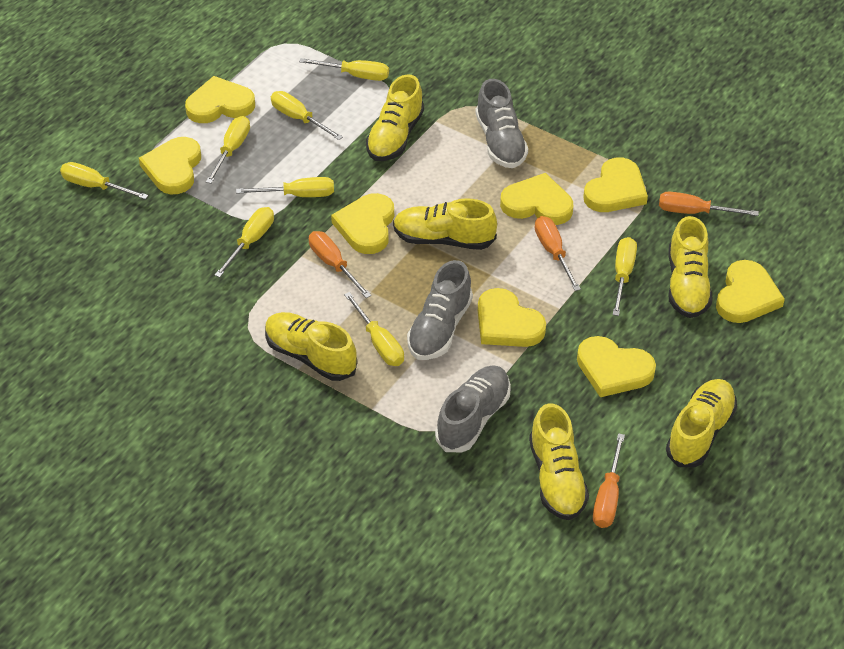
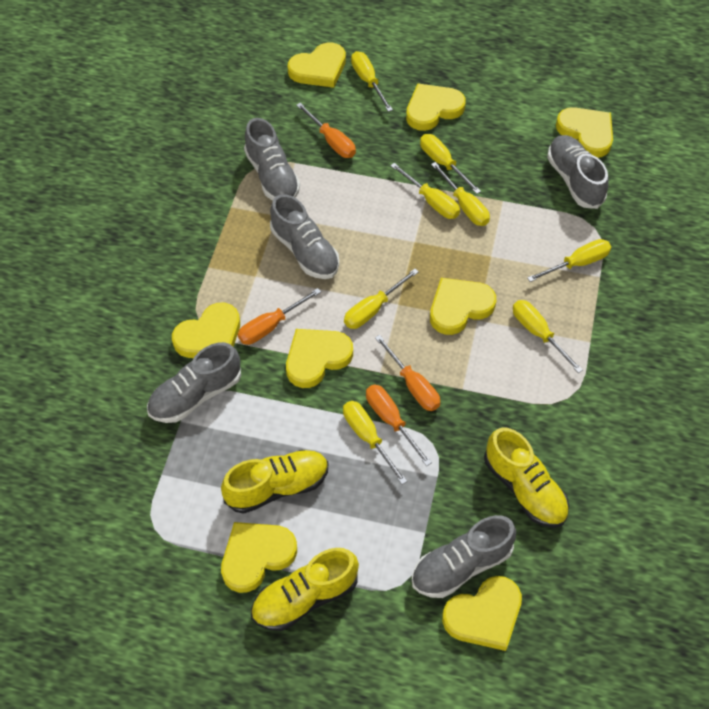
grey shoe: [407,260,473,360] [435,365,511,453] [475,79,528,168] = 3 -> [147,342,241,423] [244,118,300,201] [270,194,339,279] [412,515,516,598] [547,135,609,209] = 5
yellow shoe: [265,312,357,381] [366,74,424,161] [393,198,497,250] [529,403,589,520] [666,379,737,467] [668,216,712,318] = 6 -> [221,450,328,514] [251,548,359,631] [484,428,569,528] = 3

